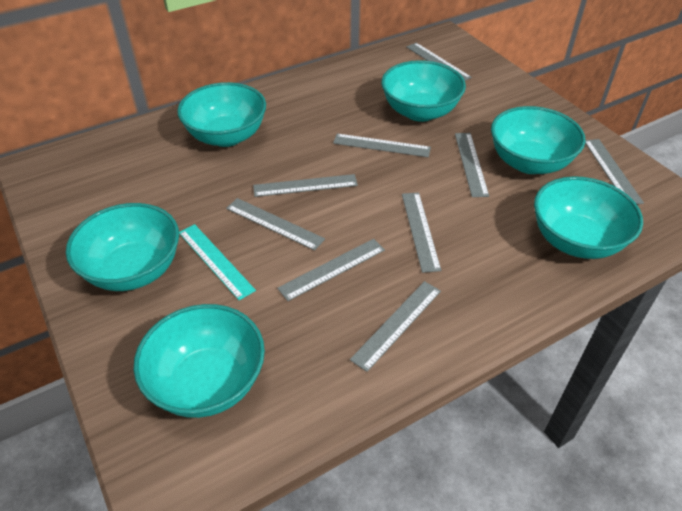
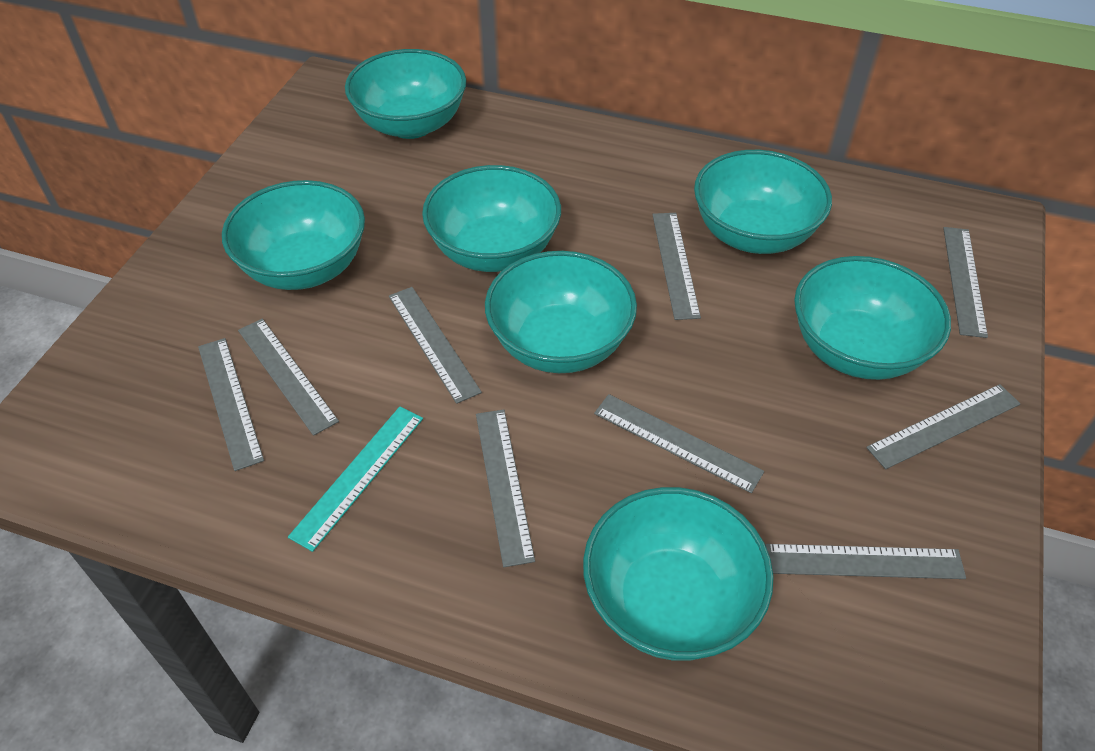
turquoise bowl: [66,203,179,291] [134,304,265,418] [177,82,266,147] [381,60,466,122] [491,106,586,174] [534,176,643,259] = 6 -> [222,180,365,290] [345,49,466,139] [422,165,561,272] [485,251,637,373] [583,487,773,661] [694,150,832,254] [794,256,951,380] = 7

